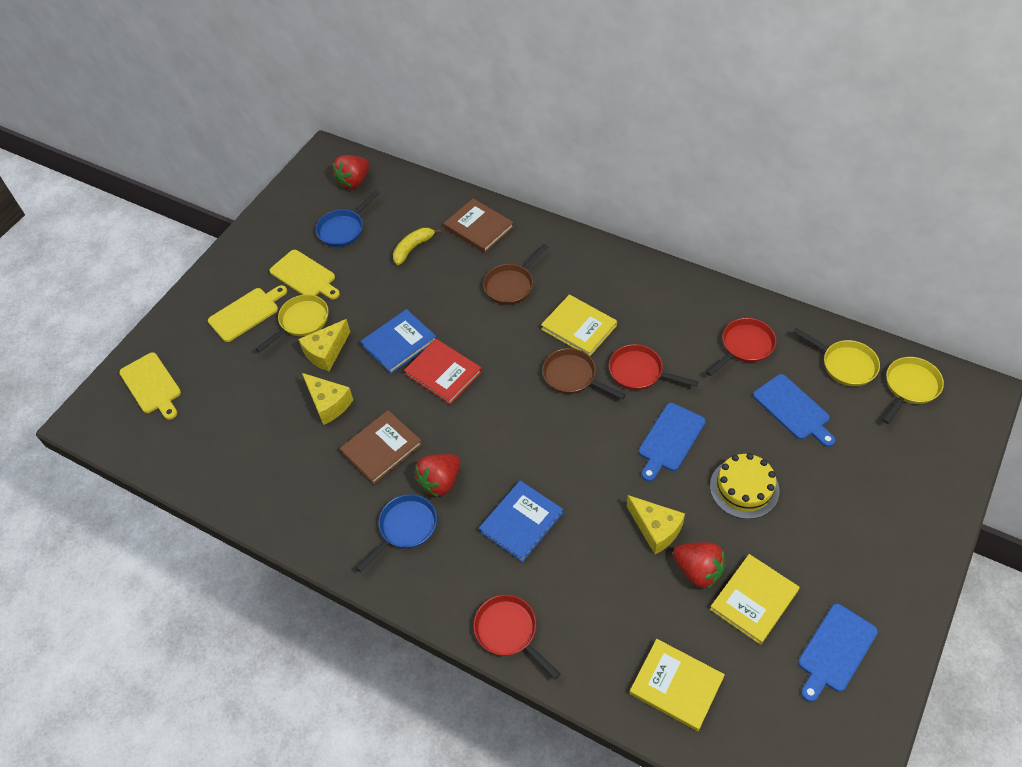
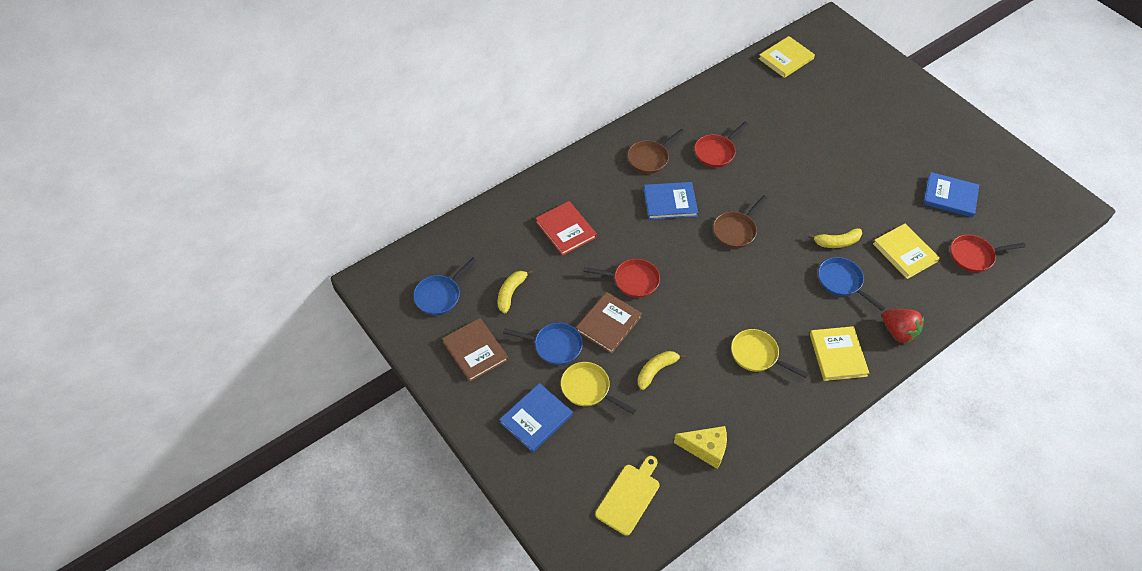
blue book: [360,309,436,374] [479,481,563,562] = 2 -> [499,383,573,453] [644,182,698,220] [923,172,979,217] = 3
blue cutting board: [639,403,706,482] [753,374,836,447] [798,604,878,702] = 3 -> none = 0
blue pan: [316,190,379,247] [356,494,437,573] = 2 -> [413,257,477,315] [503,323,583,365] [818,257,885,311] = 3
red strawberry: [333,155,370,189] [414,454,460,497] [673,542,726,589] = 3 -> [882,309,924,343] = 1
yellow banana: [393,228,441,265] = 1 -> [498,269,533,313] [638,351,686,390] [808,228,862,248] = 3
yellow cake: [710,453,779,519] = 1 -> none = 0
yellow cheese: [298,319,350,371] [302,373,353,425] [627,495,685,554] = 3 -> [674,426,727,469] = 1
yellow cutting board: [119,352,181,420] [208,285,287,342] [269,250,340,300] = 3 -> [595,456,660,536] = 1
yellow pan: [256,294,328,352] [793,328,880,386] [882,357,944,424] = 3 -> [561,362,636,414] [731,329,808,378] = 2

